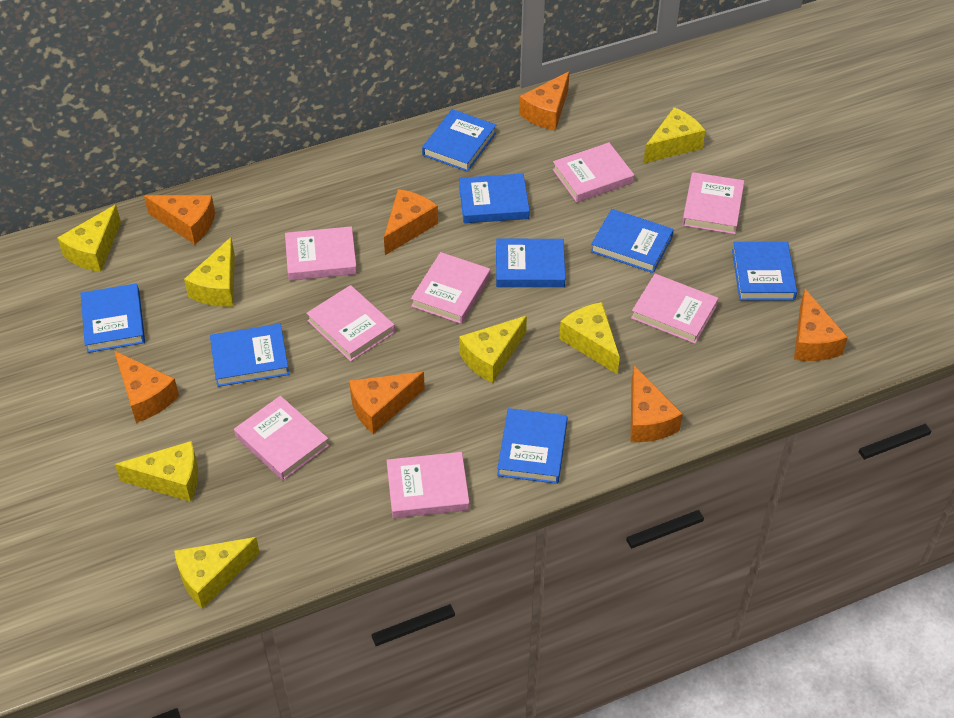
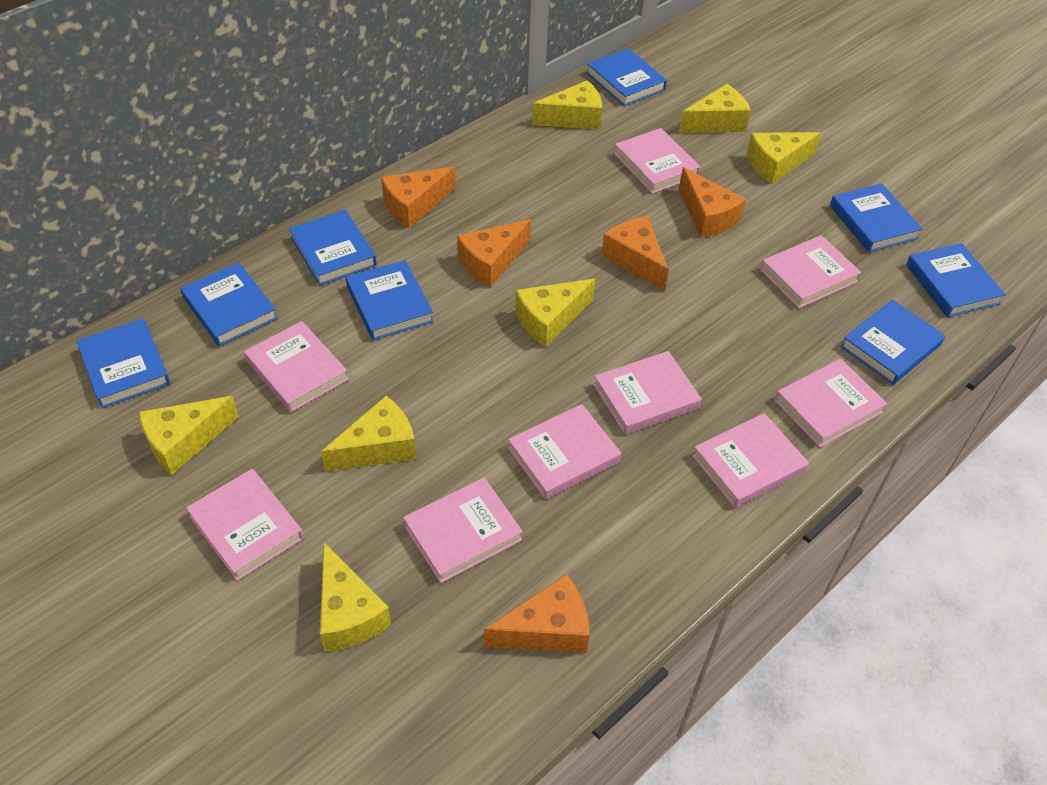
orange cheese: [114,351,179,423] [144,195,215,245] [349,372,425,434] [384,189,438,255] [519,71,570,131] [631,366,683,442] [794,289,848,361] = 7 -> [381,166,455,228] [457,219,531,287] [484,574,590,653] [601,216,669,291] [679,167,746,238] = 5
pink book: [234,396,329,480] [285,226,357,281] [306,285,395,362] [387,452,469,518] [411,252,490,324] [552,142,634,202] [631,274,718,344] [682,172,744,234] = 8 -> [186,469,304,581] [244,321,349,413] [403,478,523,583] [508,404,621,499] [594,351,702,435] [614,128,700,194] [692,413,809,508] [760,235,861,308] [774,359,887,448] = 9

